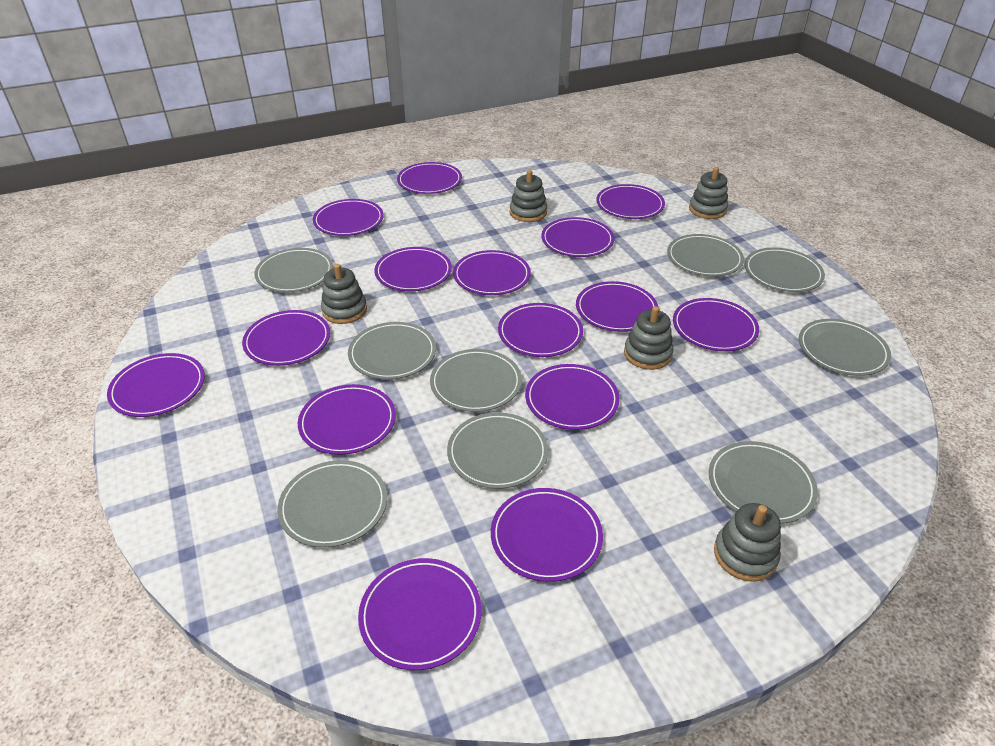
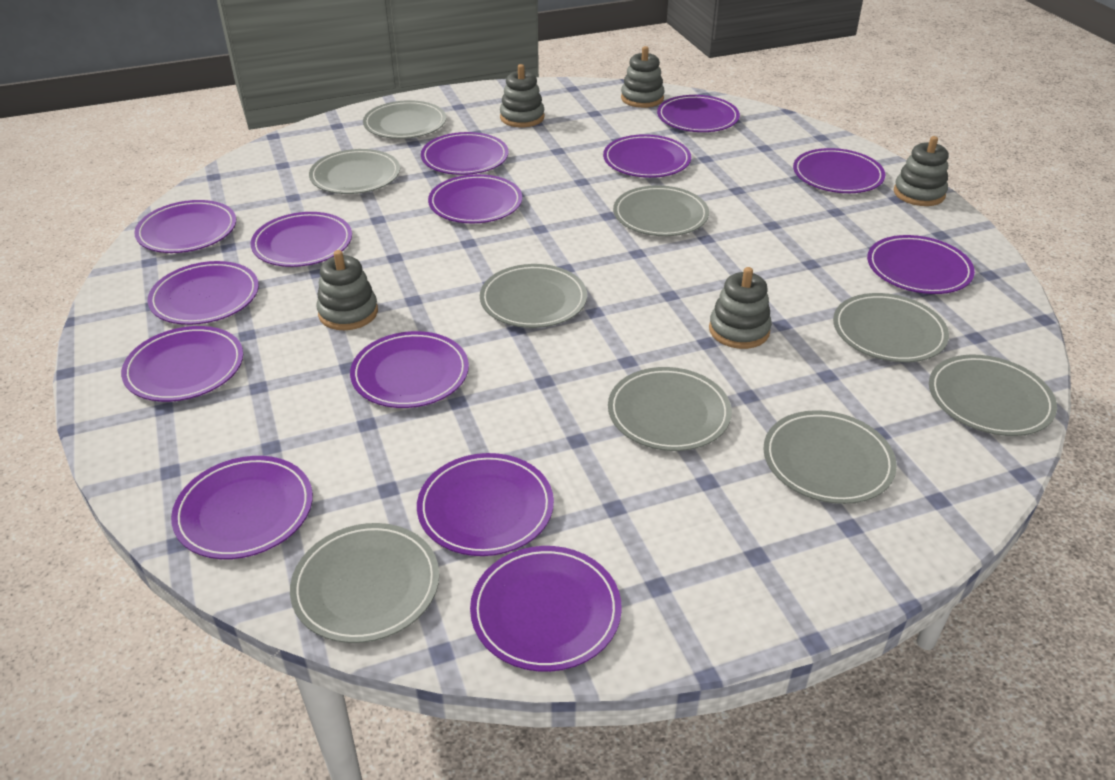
purple plate: [107,353,205,417] [242,310,330,366] [298,384,396,455] [313,199,384,236] [358,558,481,670] [374,247,452,291] [397,162,462,194] [453,250,531,295] [491,488,603,582] [498,303,583,357] [525,364,620,430] [541,217,614,257] [576,281,658,332] [596,184,665,219] [673,298,759,351] = 15 -> [121,326,243,402] [134,200,236,253] [147,261,259,325] [171,456,313,559] [250,212,352,267] [350,331,469,408] [417,453,554,556] [421,132,509,175] [428,174,522,223] [470,546,622,672] [603,134,691,178] [657,95,740,132] [793,148,885,193] [867,235,975,294] = 14

